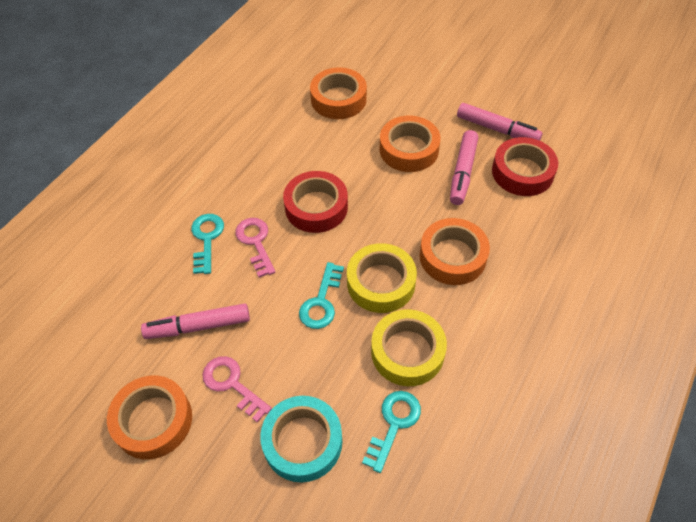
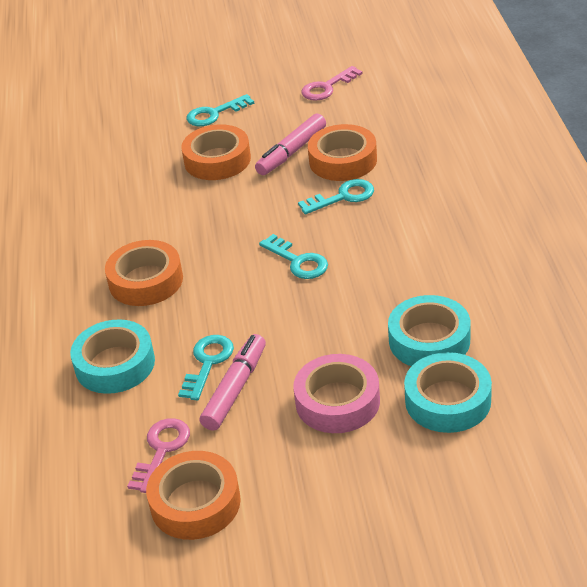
pink marker: [141,303,250,339] [450,130,478,205] [457,103,542,141] = 3 -> [199,334,266,431] [255,114,326,175] = 2
pink tape: none = 0 -> [293,354,380,433] = 1
red tape: [283,171,348,233] [492,137,558,196] = 2 -> none = 0
turquoise key: [191,214,224,274] [299,262,344,329] [362,391,421,473] = 3 -> [178,335,234,400] [187,94,254,126] [259,234,328,279] [298,179,374,214] = 4
turquoise tape: [260,396,342,483] = 1 -> [70,319,155,394] [388,295,470,366] [404,352,492,433] = 3
yellow tape: [347,243,417,313] [371,309,447,386] = 2 -> none = 0

